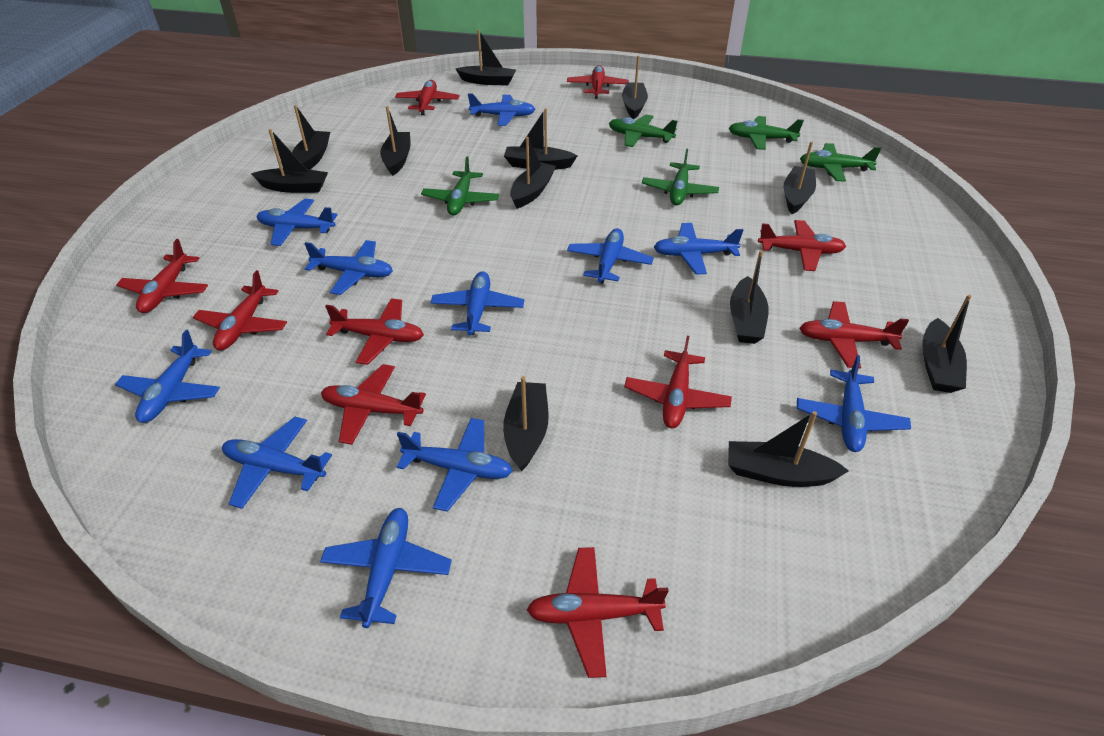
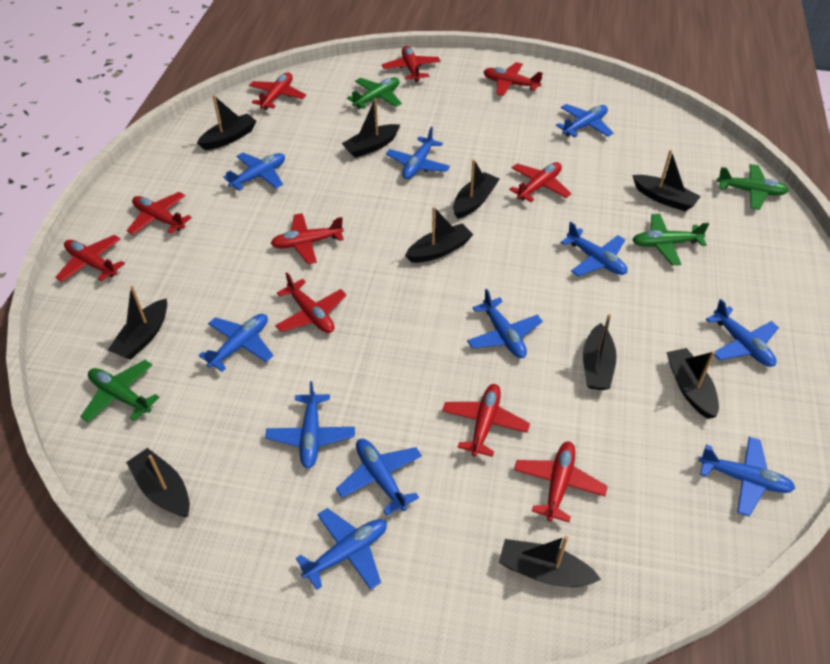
black boat: [251,129,328,193] [292,105,330,170] [380,106,410,176] [455,30,516,86] [503,376,549,471] [504,108,578,170] [510,137,556,209] [622,56,648,119] [728,411,849,487] [730,251,769,344] [784,141,816,214] [923,295,972,393] = 12 -> [108,286,167,360] [126,448,190,517] [197,95,257,150] [342,98,400,158] [405,207,473,263] [453,159,499,219] [499,536,601,587] [583,314,617,390] [632,150,701,211] [666,348,719,419] = 10
green plane: [421,156,499,215] [609,115,677,147] [642,149,719,205] [729,116,804,150] [800,143,881,182] = 5 -> [80,360,160,422] [347,77,402,109] [632,214,709,266] [717,164,789,210] = 4

